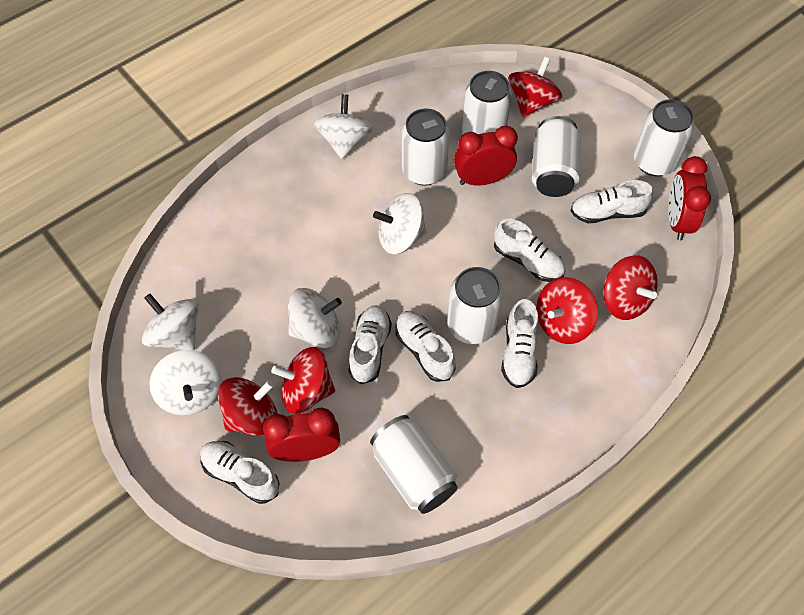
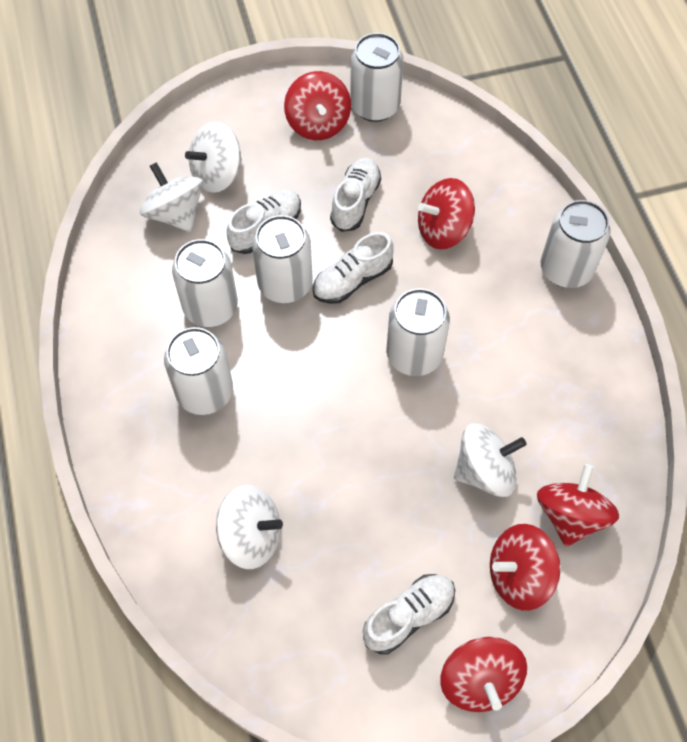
red clock: [263,408,340,462] [454,126,518,186] [668,156,711,241] = 3 -> none = 0
white shoe: [200,441,280,504] [348,305,392,384] [395,311,456,382] [494,219,565,282] [501,299,539,388] [570,180,653,223] = 6 -> [226,190,301,254] [313,232,394,304] [330,157,381,232] [363,574,455,654] = 4
white spinning top: [142,294,198,351] [150,350,222,415] [288,288,342,348] [314,94,373,159] [373,193,427,254] = 5 -> [140,162,203,232] [185,122,242,193] [216,485,283,569] [454,423,527,497] = 4

